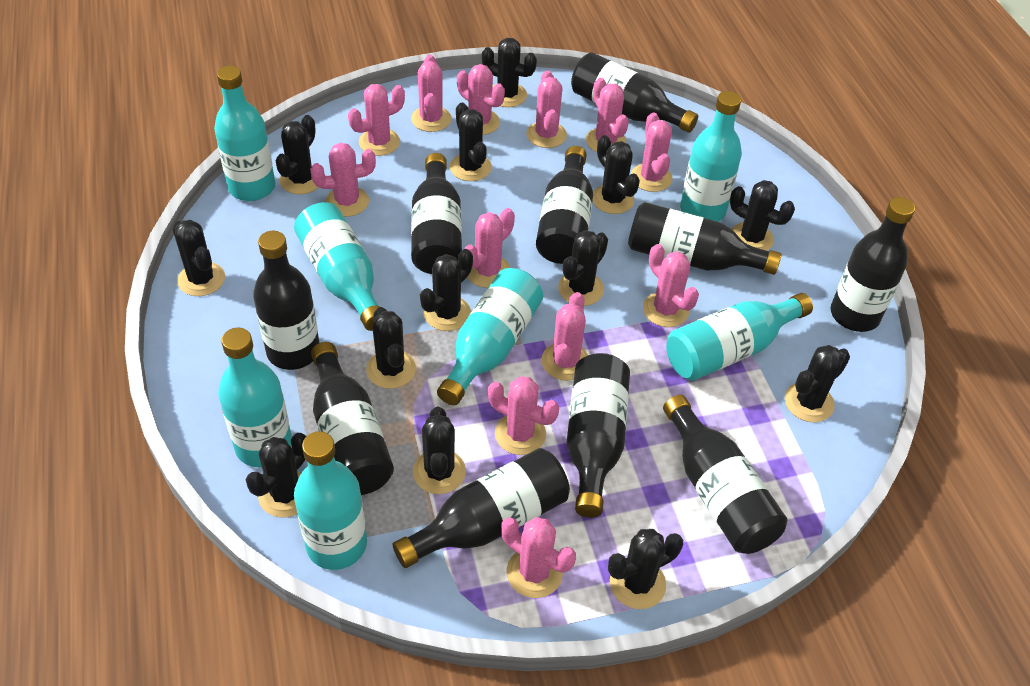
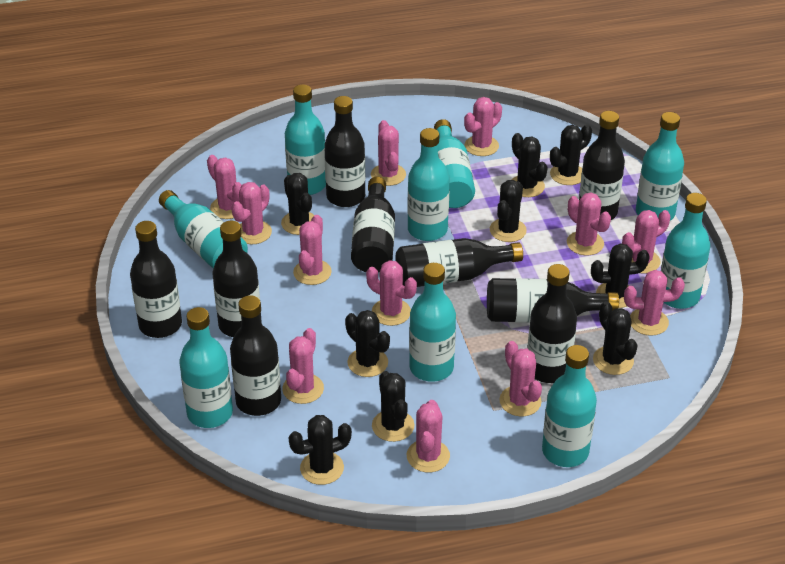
black bottle: [253,231,319,370] [311,342,394,495] [392,448,570,568] [411,153,462,274] [536,146,593,264] [567,353,630,518] [571,52,698,133] [628,202,781,275] [663,395,787,554] [831,197,915,332] = 10 -> [130,221,182,338] [213,221,262,337] [230,295,281,416] [324,96,365,207] [351,177,395,272] [395,238,523,287] [487,278,619,323] [527,264,577,383] [579,111,625,220] = 9
black cactus: [172,220,225,296] [245,433,307,518] [276,115,318,194] [366,307,416,389] [413,407,466,494] [420,249,473,331] [450,103,492,181] [482,38,537,107] [558,230,608,306] [593,135,640,214] [608,529,683,609] [730,180,795,251] [785,345,850,422] = 13 -> [281,173,314,235] [289,415,352,485] [345,310,390,377] [372,371,414,442] [490,180,527,242] [511,133,548,197] [550,124,592,185] [591,243,650,308] [593,301,638,375] = 9
turquoise bottle: [214,66,275,201] [218,328,292,467] [294,202,380,331] [294,431,367,570] [437,268,543,405] [666,293,813,381] [680,91,742,222] = 7 -> [159,190,248,269] [179,307,233,428] [285,84,326,195] [408,128,450,241] [409,263,456,382] [434,119,475,208] [542,345,597,467] [636,112,684,221] [661,193,710,309] = 9

